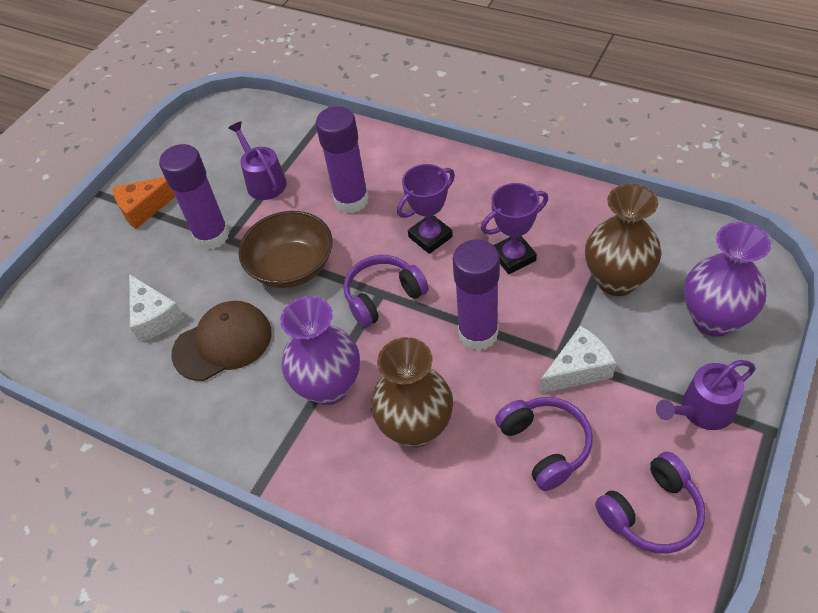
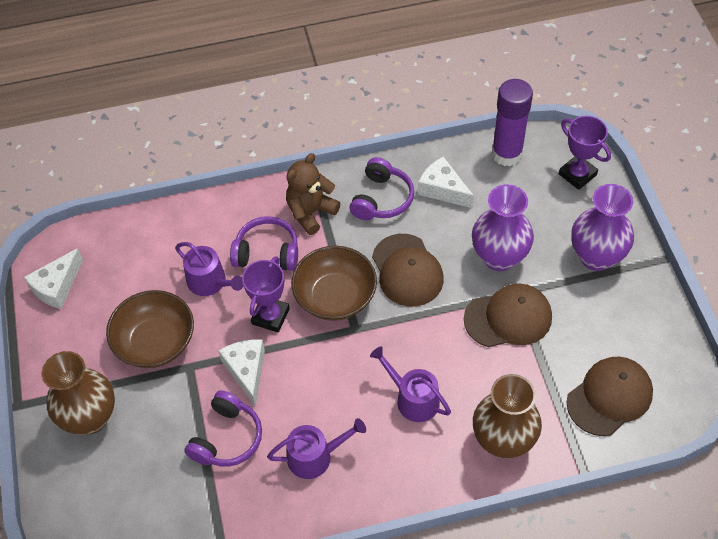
brown bowl: [238,211,333,288] = 1 -> [106,290,194,368] [291,246,377,321] = 2
brown cap: [171,301,271,381] = 1 -> [372,234,444,307] [464,284,552,347] [566,357,653,436] = 3
brown teddy bear: none = 0 -> [286,153,341,235] = 1
orange cheese: [113,177,175,229] = 1 -> none = 0
purple glue stick: [159,144,229,250] [316,106,369,213] [453,239,500,351] = 3 -> [492,79,533,166] = 1
purple watering can: [228,121,287,200] [656,360,756,430] = 2 -> [175,242,243,296] [267,418,366,479] [370,346,451,422] = 3
white cheese: [129,274,184,342] [539,326,616,394] = 2 -> [24,248,83,309] [218,339,265,407] [418,156,474,208] = 3

